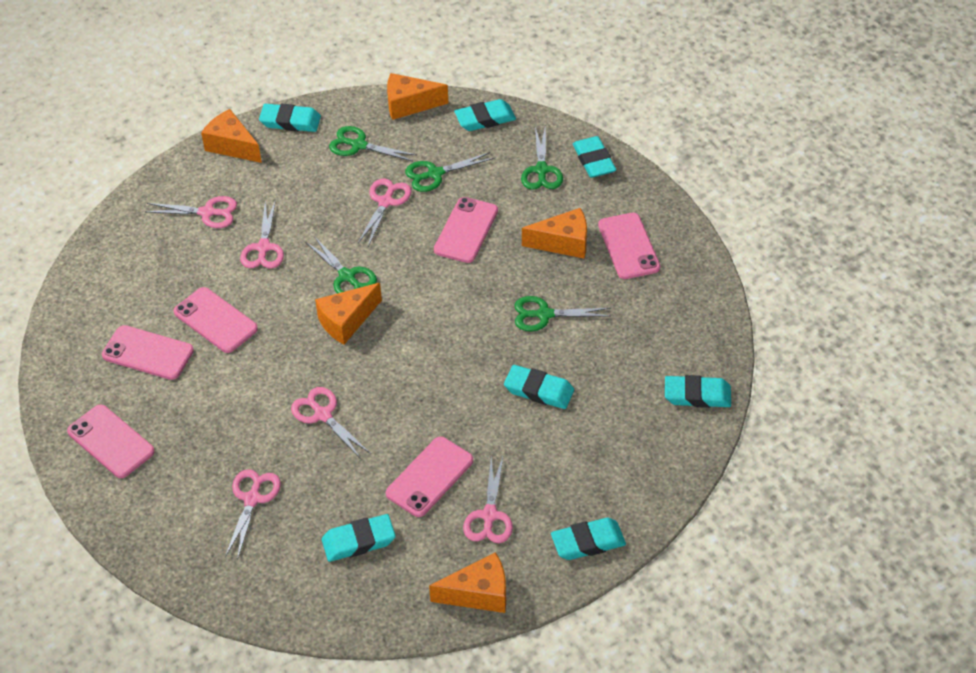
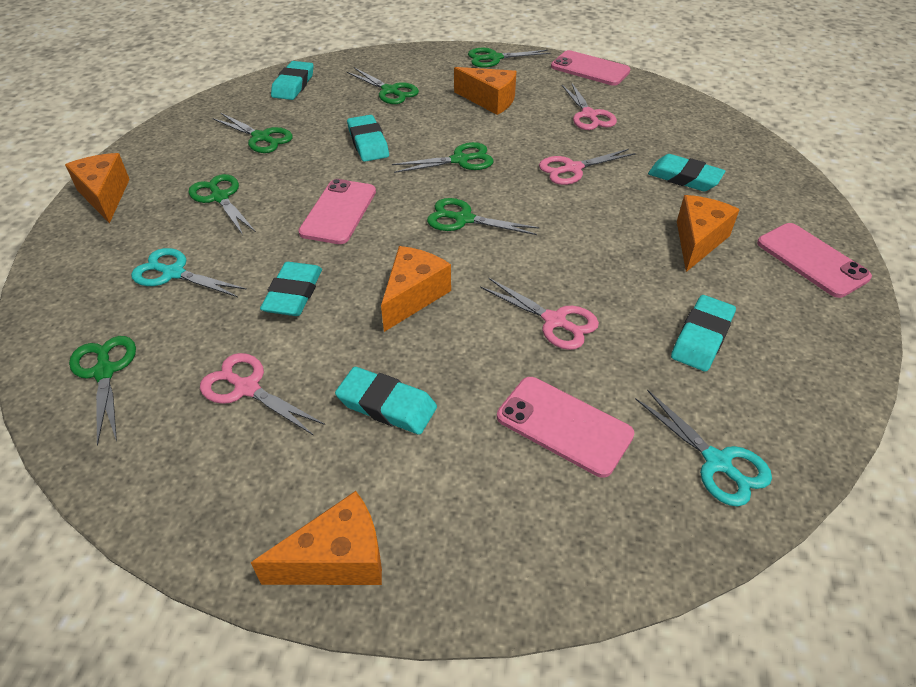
green scissors: [306,236,377,294] [329,126,416,161] [405,152,494,192] [514,296,610,331] [521,125,563,190] = 5 -> [69,336,136,446] [189,174,256,235] [213,113,293,153] [347,68,419,104] [392,142,494,173] [427,198,540,235] [468,48,551,68] = 7
pink phone: [67,404,155,478] [102,325,194,380] [174,287,258,353] [386,437,473,517] [434,197,498,263] [598,213,660,279] = 6 -> [298,179,376,244] [497,377,634,478] [551,50,630,86] [757,223,872,298] = 4
pink scissors: [145,196,237,228] [225,469,281,560] [240,200,284,269] [291,387,370,459] [358,178,411,246] [463,457,513,543] = 6 -> [200,353,325,436] [480,278,599,350] [539,149,636,185] [562,83,617,130] = 4
turquoise eraser: [259,104,321,132] [322,514,396,562] [454,99,516,131] [504,365,574,409] [551,518,626,560] [573,136,616,178] [665,375,731,408] = 7 -> [260,262,322,316] [271,61,314,100] [335,367,437,435] [347,115,389,162] [648,154,725,191] [671,295,736,372] = 6
turquoise scissors: none = 0 -> [131,248,247,297] [635,389,772,507] = 2

